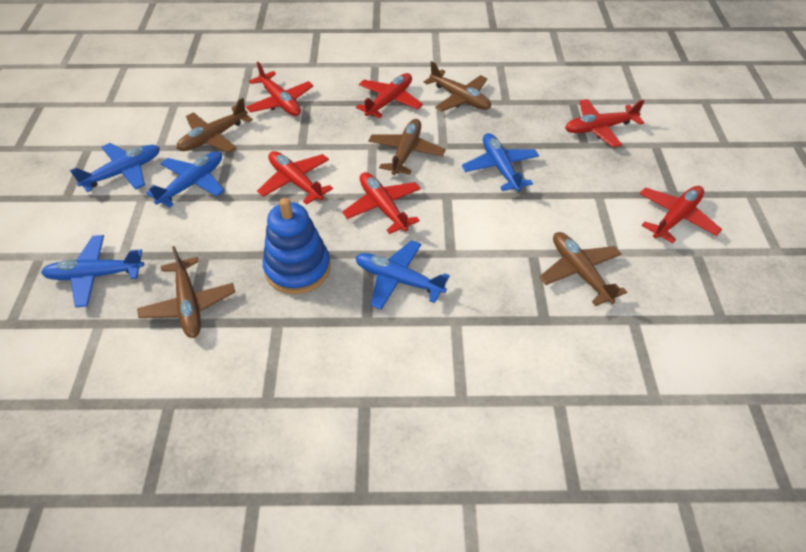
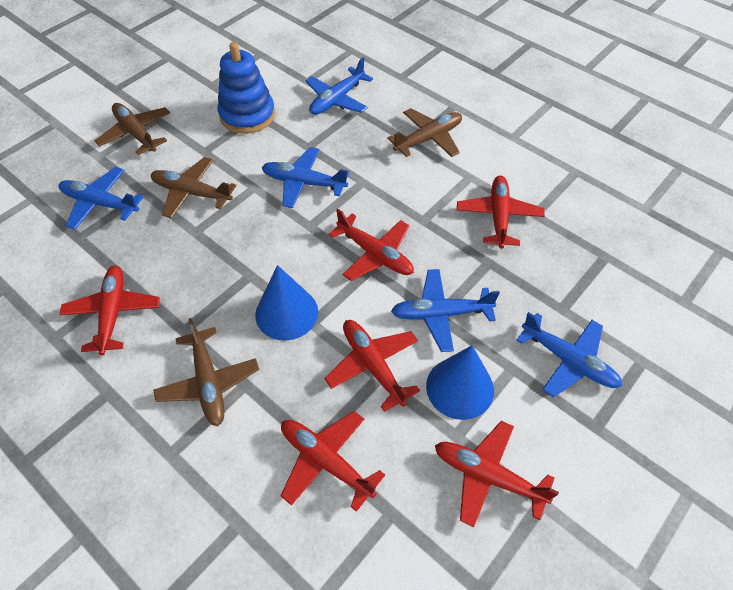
blue cone: none = 0 -> [255,265,318,341] [426,345,494,420] = 2
brown plane: [137,246,235,338] [176,98,253,153] [368,119,446,175] [424,61,491,111] [539,232,627,306] = 5 -> [94,103,170,155] [151,157,236,218] [153,318,259,426] [387,108,462,157] = 4

